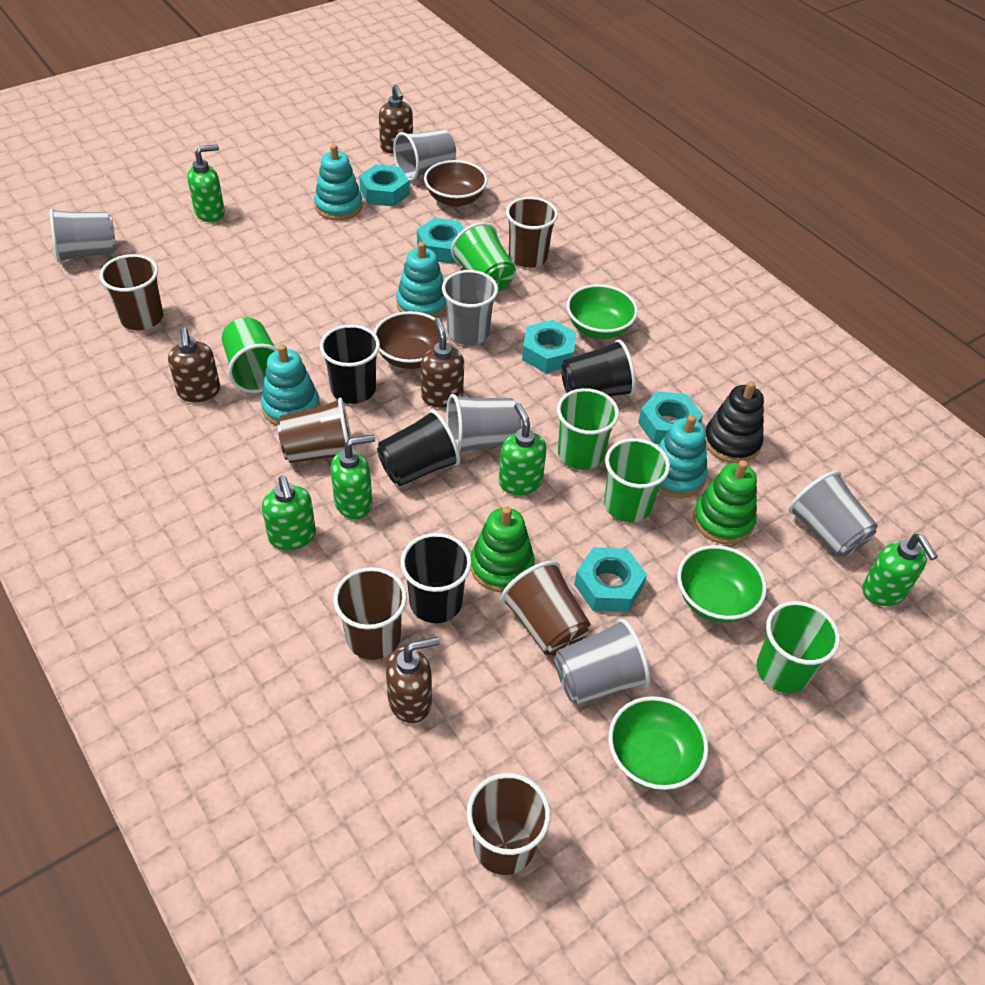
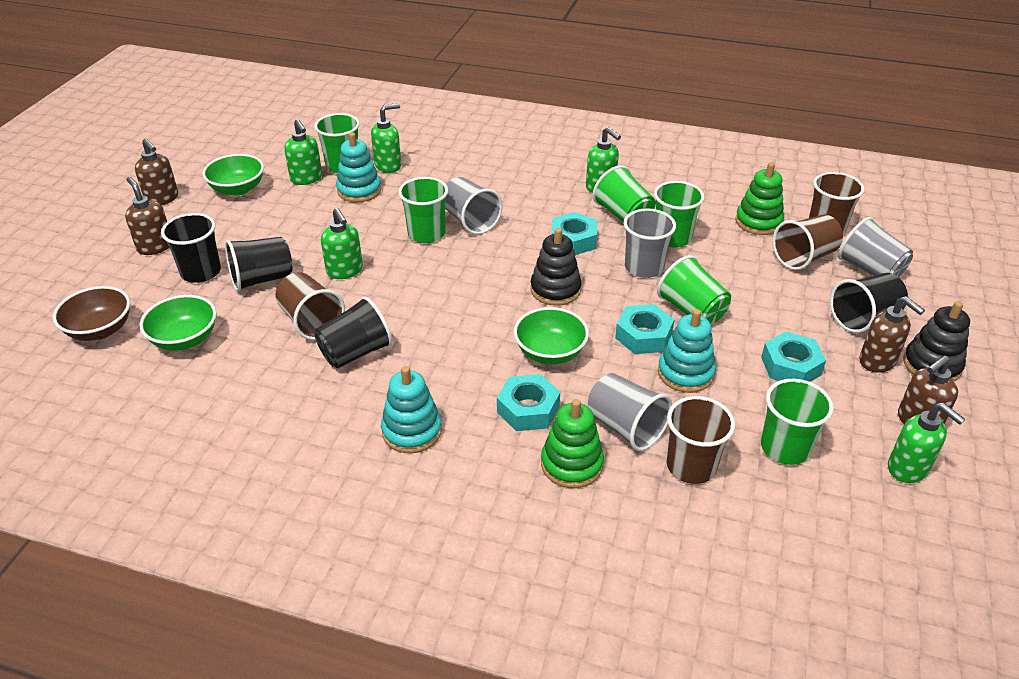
black stacking toy: [705,381,764,463] = 1 -> [530,228,582,306] [903,301,970,381] = 2
brown bowl: [374,311,447,369] [424,160,488,207] = 2 -> [53,286,130,341] = 1
brown cup: [99,254,163,330] [277,398,353,463] [333,567,407,660] [467,773,551,875] [501,561,591,655] [506,197,558,268] = 6 -> [275,272,345,340] [667,396,735,484] [772,215,843,270] [809,172,865,234] = 4
green cup: [222,318,278,393] [451,222,516,292] [557,388,619,470] [604,438,670,522] [757,601,840,693] = 5 -> [314,113,360,173] [398,177,448,243] [593,165,656,223] [654,181,705,247] [657,255,731,325] [761,379,834,465] = 6
grey cup: [50,208,116,263] [393,129,456,181] [442,270,498,345] [446,394,521,452] [554,618,650,704] [789,471,878,557] = 6 -> [445,177,503,235] [588,373,672,451] [623,208,676,278] [838,217,913,277] = 4
turquoise nut: [359,164,409,207] [417,218,464,264] [522,320,577,373] [574,547,647,612] [638,391,703,444] = 5 -> [497,374,560,431] [552,212,597,255] [615,304,674,354] [761,332,826,382] = 4
turquoise stacking toy: [261,344,320,426] [314,144,362,220] [396,242,446,318] [658,415,708,498] = 4 -> [336,132,381,203] [381,366,442,453] [658,309,716,393] = 3

